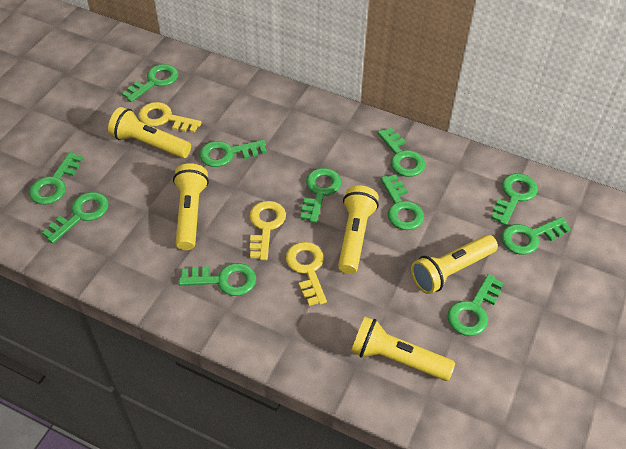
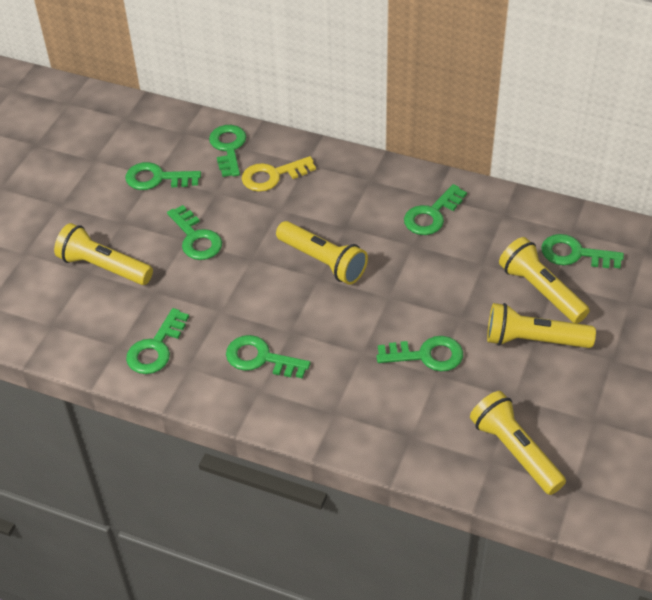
green key: [29,152,83,205] [42,192,109,243] [122,64,178,102] [179,263,256,296] [199,140,267,167] [301,168,341,223] [378,127,425,177] [381,175,424,230] [447,274,503,336] [491,173,538,225] [501,217,571,255] = 11 -> [125,162,201,190] [126,308,189,374] [167,205,222,260] [209,125,246,177] [226,335,311,379] [376,336,463,371] [404,184,467,235] [541,234,624,268] = 8
yellow key: [138,102,202,133] [249,201,286,260] [286,242,327,306] = 3 -> [242,156,316,192] = 1

